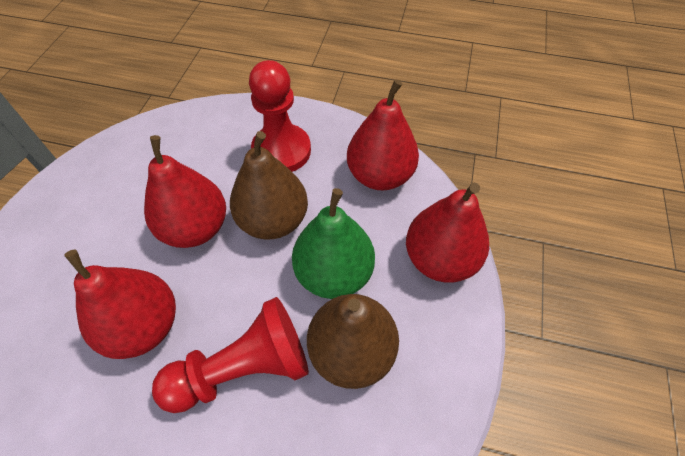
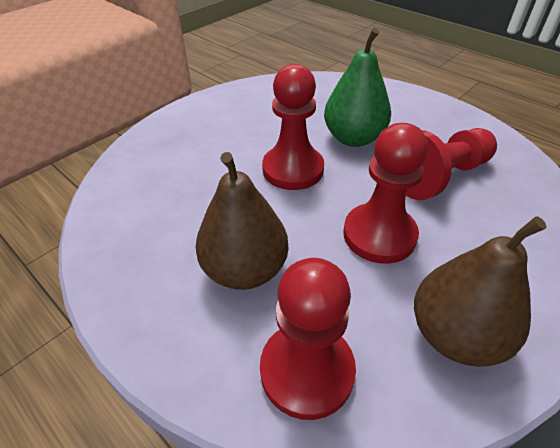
red pawn: [152,297,309,413] [249,60,311,172] = 2 -> [260,258,356,420] [262,64,324,190] [343,123,428,264] [406,128,497,200] = 4
red pear: [64,249,176,359] [144,135,226,248] [347,79,419,191] [406,183,489,283] = 4 -> none = 0

